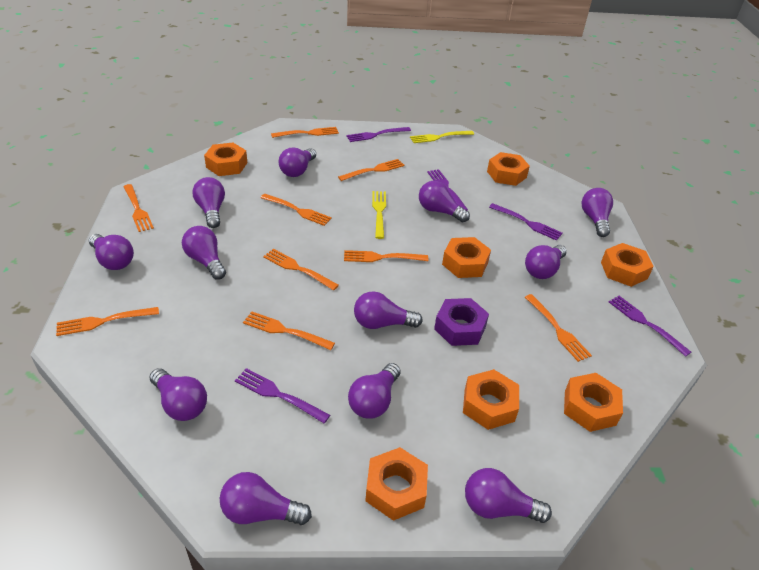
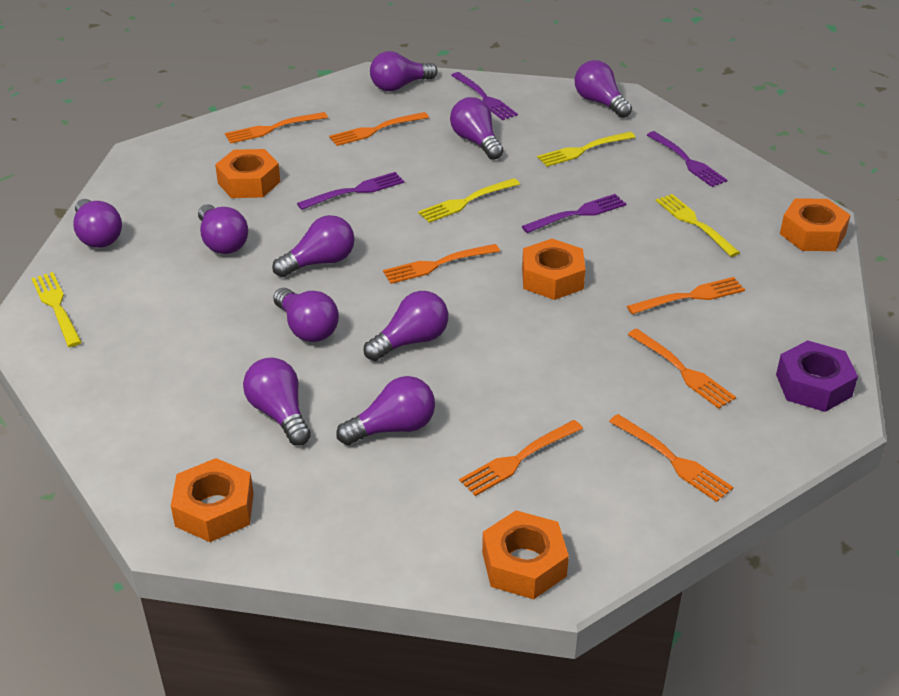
orange fork: [56,307,159,336] [123,184,154,232] [243,311,335,350] [260,194,332,226] [263,249,339,291] [271,127,339,138] [338,159,405,181] [344,250,428,262] [525,294,592,362] = 9 -> [225,112,328,144] [329,112,429,146] [383,244,500,284] [459,420,583,496] [609,414,733,502] [627,277,745,314] [628,329,736,409] = 7
orange nut: [204,143,247,176] [365,447,428,521] [442,237,491,278] [463,369,519,430] [487,152,530,186] [564,373,623,432] [601,243,654,287] = 7 -> [171,458,254,542] [215,149,280,198] [482,510,569,599] [522,239,585,300] [780,199,851,251] = 5
purple fork: [235,368,330,423] [346,127,411,142] [427,169,468,211] [489,203,563,241] [609,296,691,357] = 5 -> [297,172,404,210] [451,72,518,120] [522,194,626,233] [647,131,727,187] = 4
purple light bulb: [89,234,134,270] [149,368,207,421] [182,226,226,280] [192,177,225,228] [220,472,312,525] [279,148,316,177] [348,363,400,419] [354,291,423,329] [419,181,470,222] [465,468,552,523] [525,245,567,279] [582,188,613,237] = 12 -> [73,199,122,248] [198,204,248,254] [243,358,311,445] [272,215,355,277] [273,288,339,342] [336,376,435,445] [364,291,448,361] [370,51,438,91] [450,97,503,160] [575,60,632,118] = 10
yellow fork: [372,191,386,239] [410,131,474,143] = 2 -> [31,272,82,347] [418,178,520,223] [537,132,636,167] [656,194,740,257] = 4

